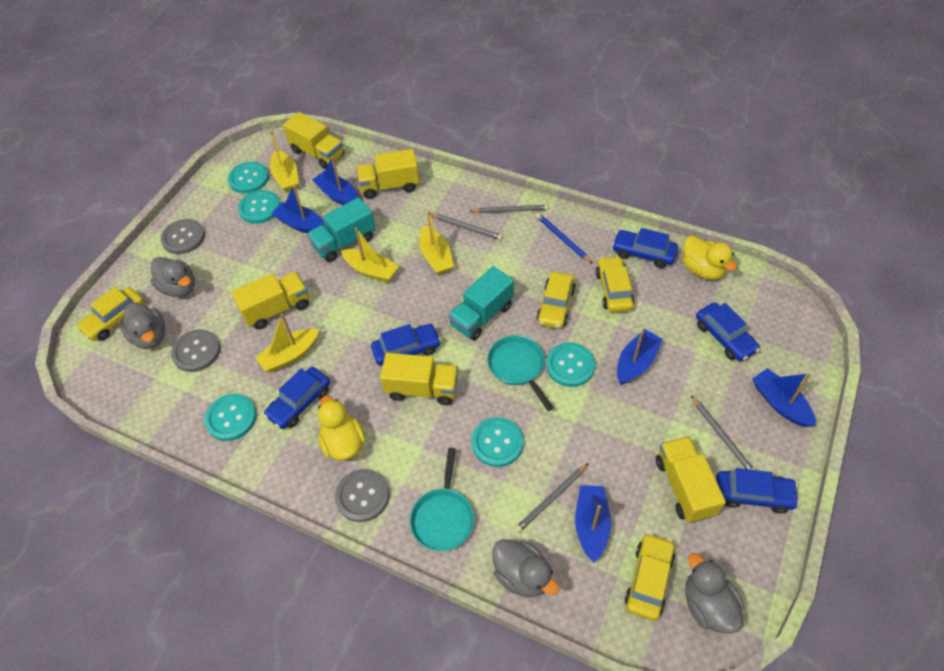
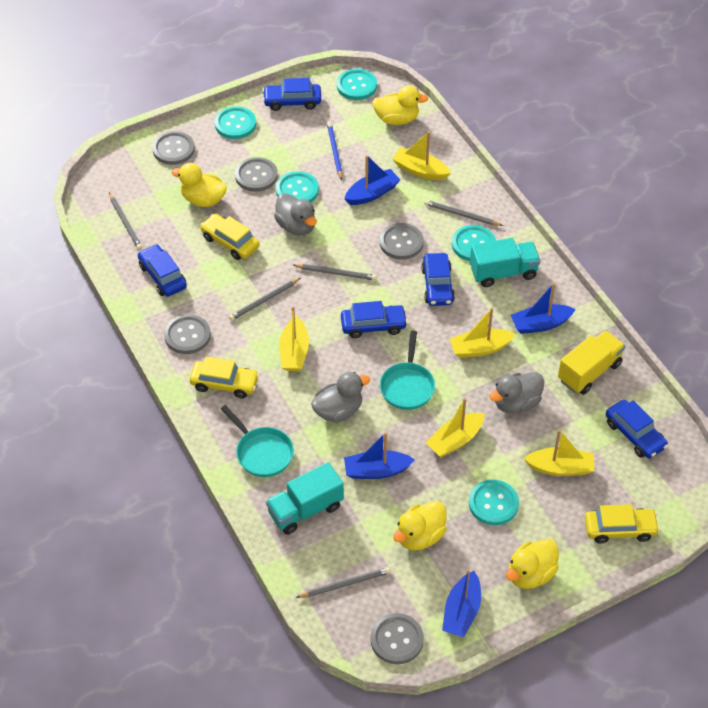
blue boat: [271,185,326,233] [312,156,358,205] [575,485,611,563] [617,329,663,385] [752,368,816,427] = 5 -> [344,155,400,205] [344,432,415,479] [442,569,481,637] [511,283,576,334] = 4
grey button: [161,219,205,254] [171,329,220,372] [335,469,389,522] = 3 -> [152,131,195,165] [164,314,211,354] [235,157,278,192] [371,613,424,664] [380,223,424,260] = 5
grey duck: [120,302,165,349] [150,257,195,297] [492,539,559,598] [685,553,744,634] = 4 -> [274,193,317,235] [311,372,370,423] [489,372,544,414] = 3
grey pencil: [431,213,503,240] [470,205,549,213] [515,463,588,533] [691,396,755,470] = 4 -> [109,193,142,250] [229,278,300,321] [293,264,376,280] [296,567,391,598] [424,200,503,226] = 5
yellow boat: [255,314,319,372] [270,131,299,192] [341,227,399,282] [419,211,454,275] = 4 -> [279,306,309,371] [392,131,451,180] [426,398,484,457] [450,307,516,358] [524,429,594,476] = 5
yellow car: [76,287,144,341] [537,272,576,329] [596,256,634,312] [624,533,675,621] = 4 -> [190,356,259,398] [200,214,259,260] [585,504,660,544] = 3
yellow duck: [318,396,366,461] [683,236,737,280] = 2 -> [171,163,227,207] [372,85,428,125] [393,501,447,550] [506,539,559,589] = 4
yellow truck: [231,271,309,329] [283,112,345,169] [356,149,419,199] [380,353,459,405] [656,436,726,523] = 5 -> [558,331,625,395] = 1

